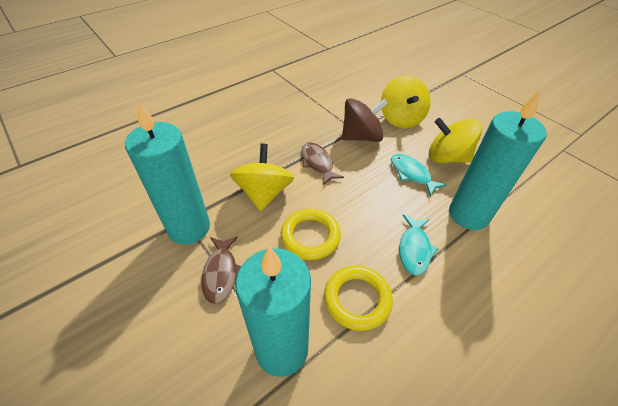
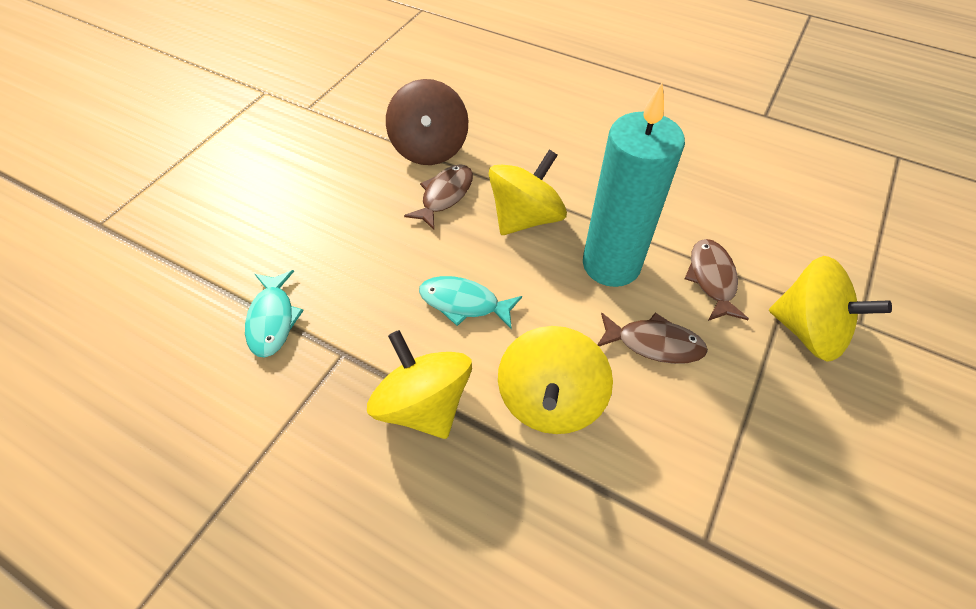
brown fish: [201,236,241,304] [302,142,344,185] = 2 -> [404,164,473,230] [597,313,708,364] [685,239,749,321] = 3
turquoise candle: [125,101,210,245] [235,246,311,377] [449,91,547,230] = 3 -> [583,83,685,287] = 1
yellow ring: [281,209,341,260] [324,265,393,331] = 2 -> none = 0
yellow spinning top: [230,143,294,211] [381,75,431,128] [429,118,482,163] = 3 -> [367,330,472,439] [489,150,567,235] [498,326,613,434] [769,256,892,362] = 4

